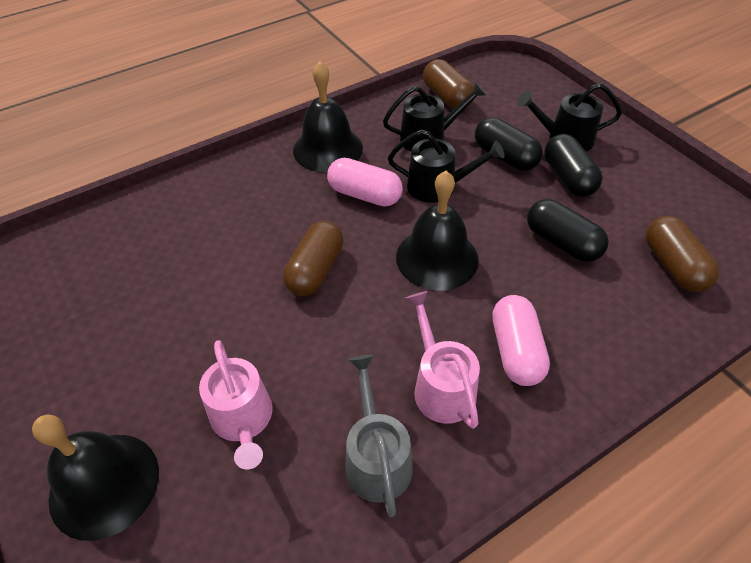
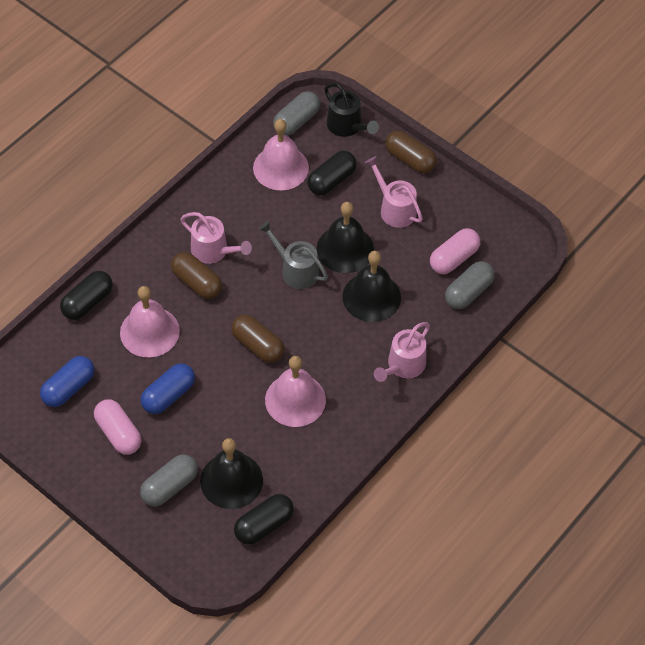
black watering can: [383,82,486,152] [388,130,505,203] [517,83,622,152] = 3 -> [324,83,379,137] = 1
blue capsule: none = 0 -> [40,356,94,407] [141,363,195,414] = 2
grey capsule: none = 0 -> [140,454,198,506] [273,91,320,136] [445,261,495,309] = 3
pink bell: none = 0 -> [120,286,180,358] [253,119,309,190] [265,356,326,427] = 3
pink watering can: [199,340,273,469] [406,291,480,429] = 2 -> [180,212,252,264] [365,156,423,228] [374,322,430,382] = 3

